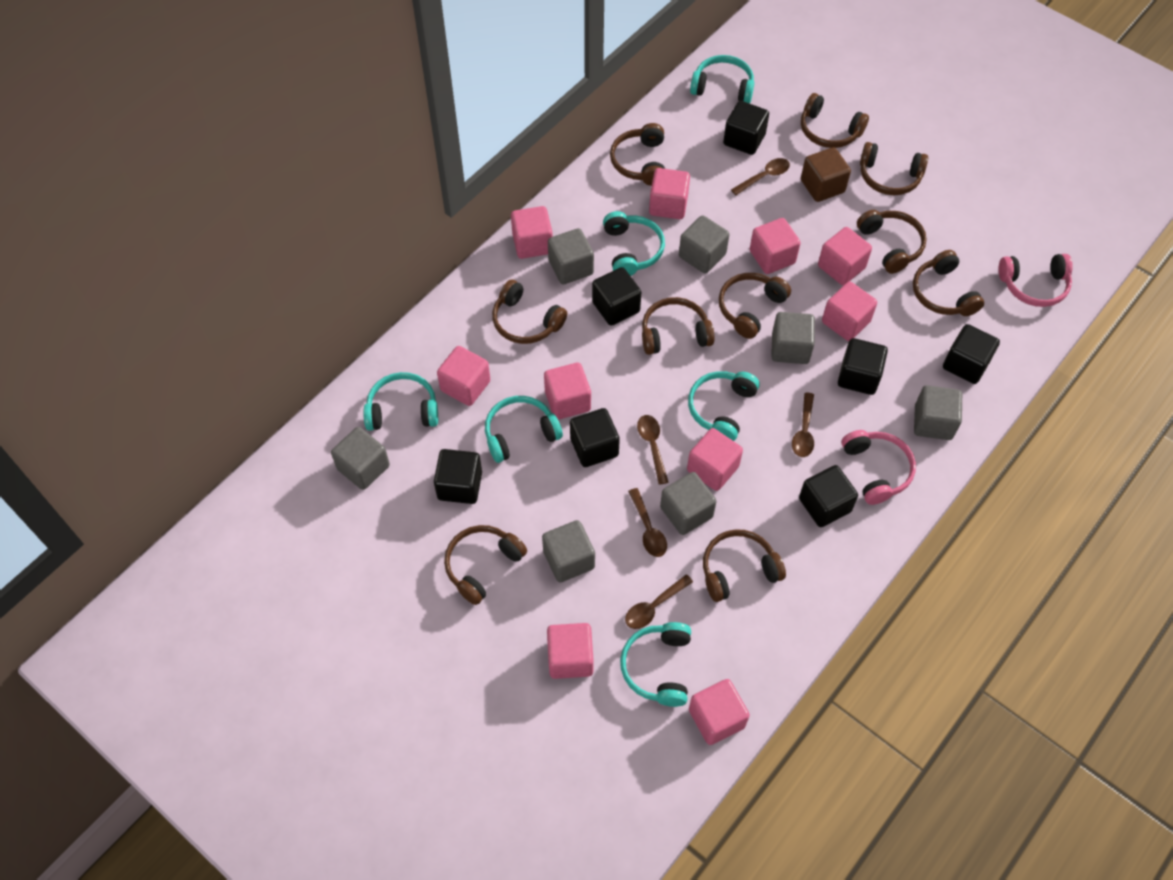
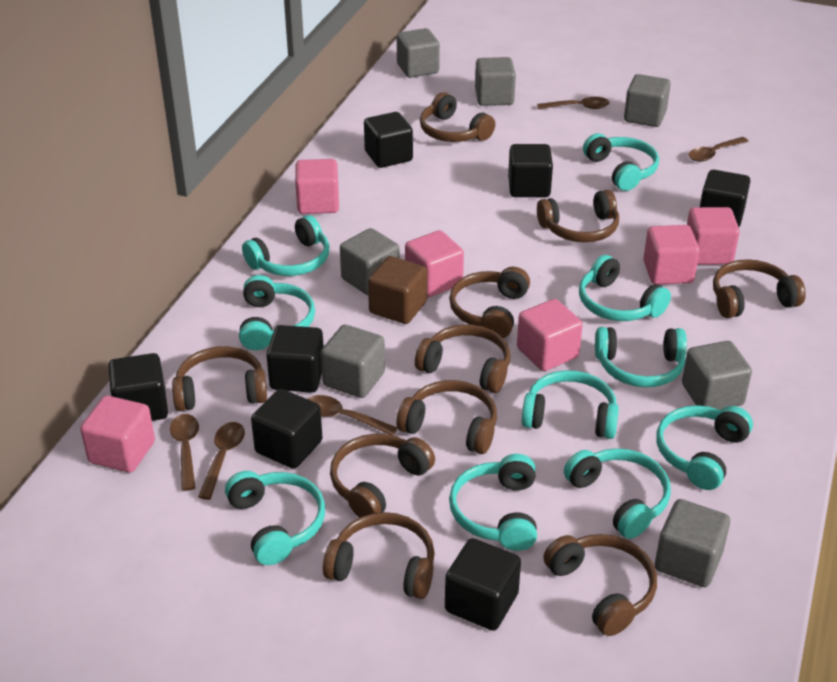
pink cube: [437,346,491,406] [511,206,553,259] [544,363,591,420] [547,623,594,679] [649,168,690,219] [687,428,743,491] [689,679,750,745] [750,218,801,274] [818,227,872,285] [822,281,877,341] = 10 -> [80,396,155,473] [295,159,339,214] [405,230,464,297] [517,299,583,371] [643,225,700,285] [687,207,740,265] = 6
pink headphones: [841,430,916,505] [998,254,1073,307] = 2 -> none = 0
turquoise headphones: [363,372,438,431] [485,396,563,463] [603,211,665,276] [620,622,691,707] [688,371,760,441] [690,55,754,104] = 6 -> [225,471,325,565] [239,275,315,350] [242,215,329,276] [449,454,537,551] [522,370,619,439] [564,448,671,539] [579,255,671,321] [583,133,659,191] [595,327,687,387] [656,405,753,490] = 10

